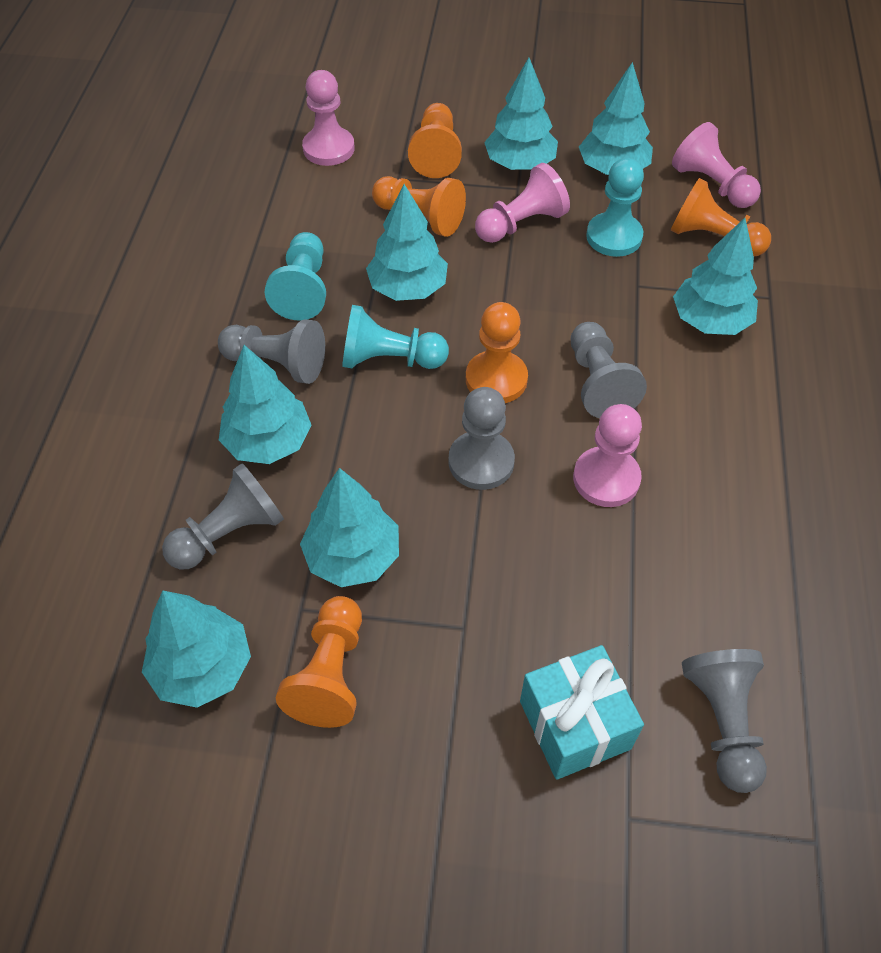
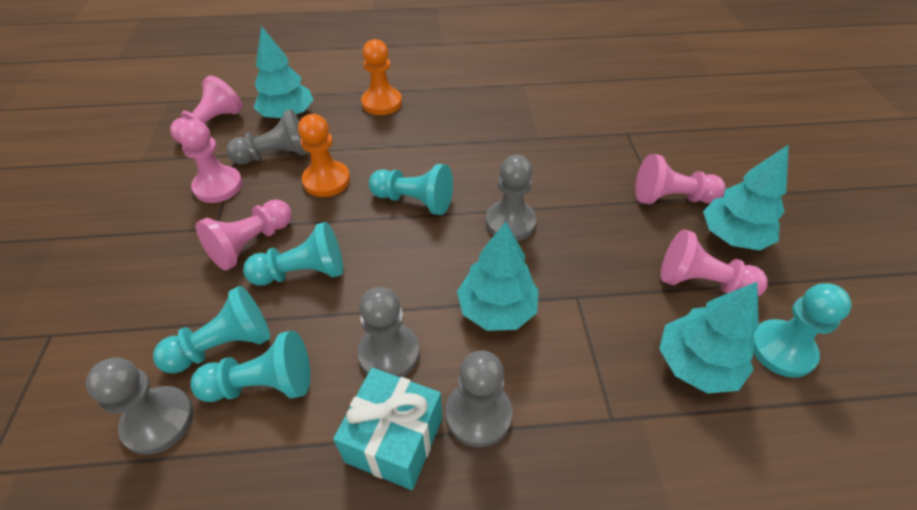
orange pawn: [276,596,362,728] [372,176,466,237] [408,103,462,178] [466,302,528,403] [671,178,771,256] = 5 -> [298,114,350,197] [361,39,402,115] = 2
pink pawn: [302,70,355,166] [475,163,570,243] [573,404,642,507] [672,122,761,208] = 4 -> [170,75,243,143] [177,119,243,203] [196,199,292,271] [635,154,725,204] [661,229,768,296] = 5
turquoise pawn: [265,232,326,320] [342,305,449,369] [586,158,644,257] = 3 -> [153,286,270,373] [191,330,310,402] [243,222,343,286] [369,164,453,215] [753,284,852,378] = 5
turquoise tree: [142,591,251,708] [219,345,312,464] [300,468,399,587] [366,184,448,301] [484,58,558,170] [579,62,653,175] [673,218,758,335] = 7 -> [254,26,313,118] [457,222,539,331] [659,282,759,394] [703,145,789,250] = 4

